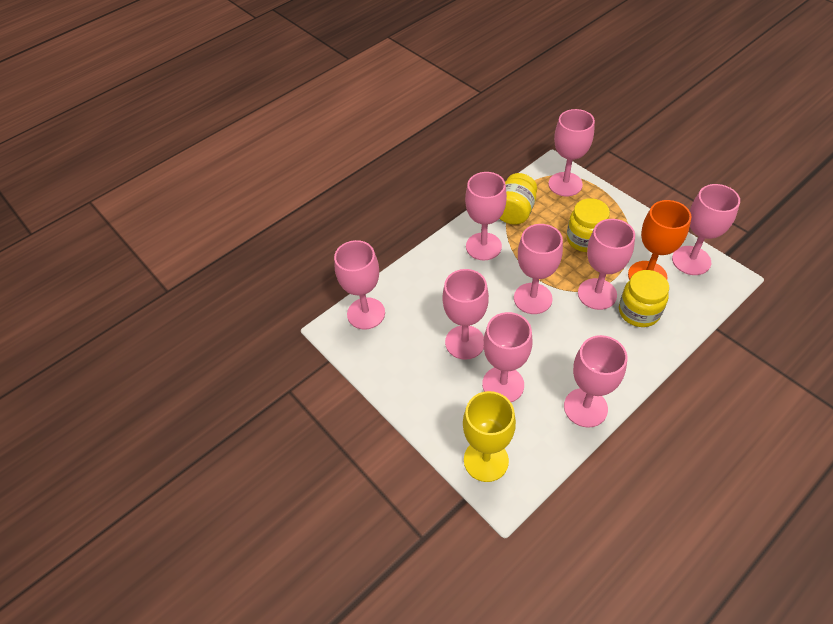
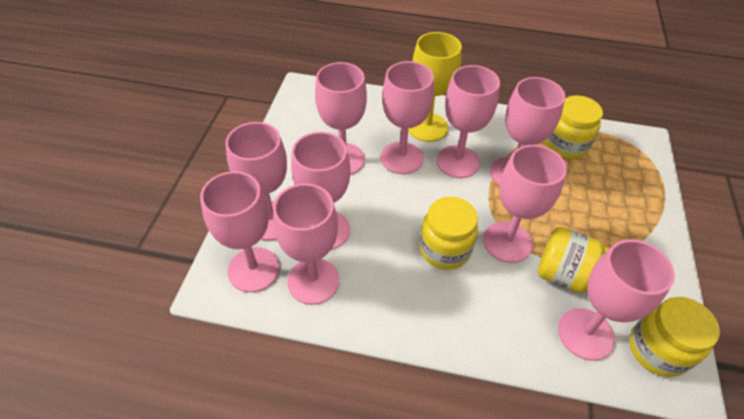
orange goblet: [628,200,691,280] = 1 -> none = 0
pink goblet: [334,240,385,330] [442,269,489,360] [465,172,507,260] [482,312,532,402] [514,224,563,314] [548,109,595,196] [564,335,627,428] [578,219,635,310] [672,184,740,275] = 9 -> [200,171,280,292] [225,122,287,240] [273,183,340,305] [291,132,350,250] [315,62,367,175] [381,61,434,174] [436,65,500,178] [483,145,567,263] [490,77,565,186] [558,239,675,361] = 10
yellow jar: [499,173,537,225] [567,198,610,252] [619,270,669,327] = 3 -> [419,196,478,270] [537,227,610,293] [545,95,603,159] [629,297,720,377] = 4

